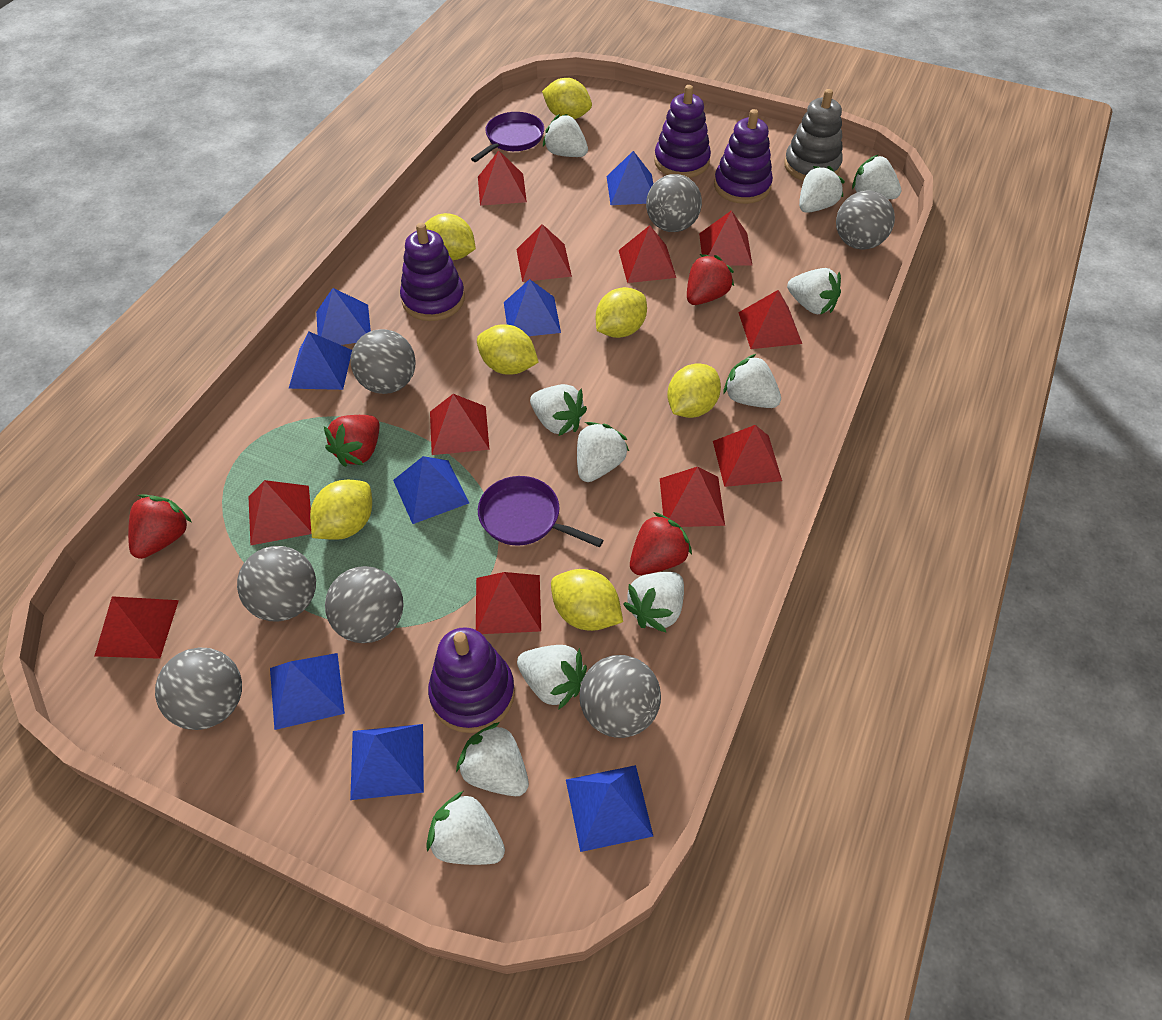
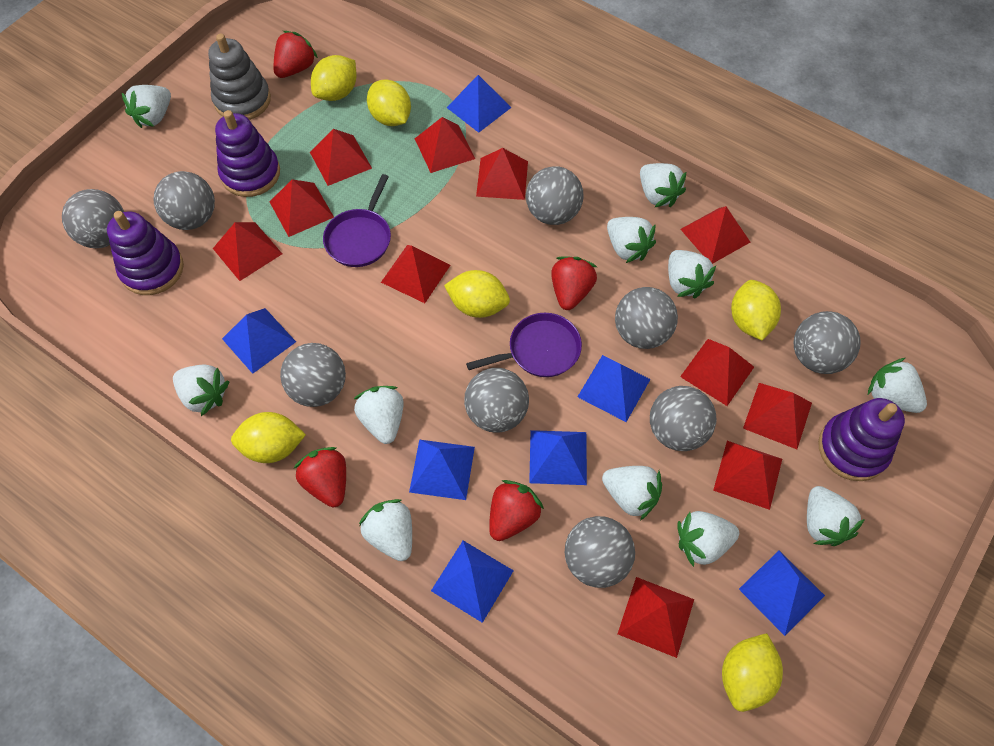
blue pyramid: [270,653,345,730] [289,332,352,390] [316,288,371,345] [350,724,424,800] [393,456,469,524] [504,279,561,336] [566,765,653,852] [606,151,653,205] = 8 -> [222,308,296,374] [409,439,475,500] [431,541,514,623] [447,75,512,133] [529,430,587,485] [578,355,651,422] [739,551,825,636] = 7
grey ball: [155,648,242,730] [237,546,316,622] [325,566,404,643] [350,329,416,394] [580,655,661,738] [646,174,702,232] [836,190,895,250] = 7 -> [62,189,124,248] [154,171,215,230] [280,343,346,407] [464,368,529,433] [526,166,584,225] [565,516,635,588] [615,287,678,349] [650,386,716,451] [794,311,861,374] = 9
purple stacking toy: [400,223,465,321] [428,627,515,733] [654,85,711,178] [714,109,773,204] = 4 -> [107,211,184,295] [215,110,280,197] [818,398,905,481] = 3
yellow lemon: [310,480,372,540] [425,213,476,260] [477,325,538,375] [542,78,592,119] [551,569,623,631] [596,287,647,338] [667,363,721,418] = 7 -> [231,412,306,463] [311,55,357,101] [367,80,411,126] [444,270,510,318] [722,633,783,712] [731,280,781,340] = 6

